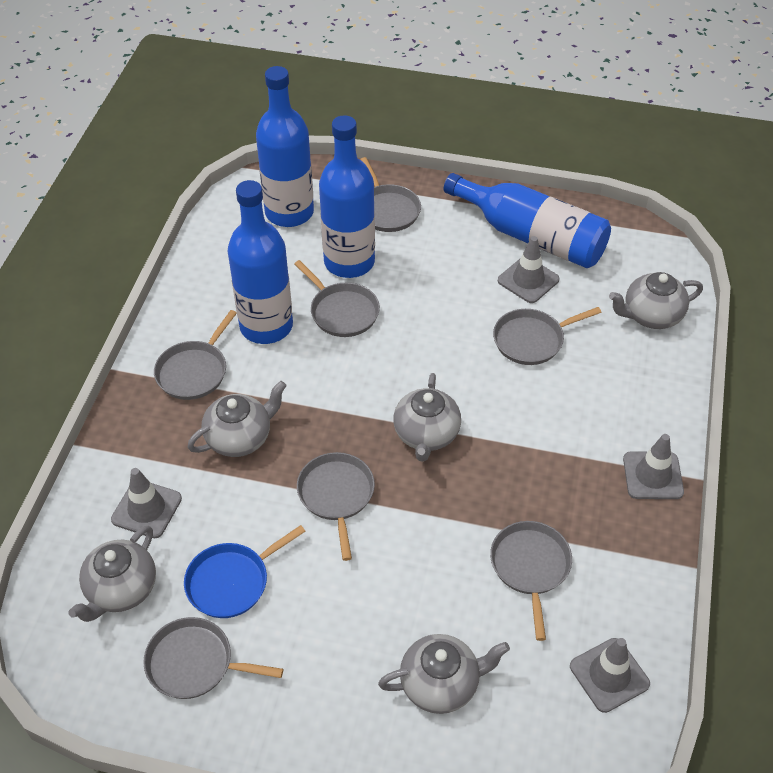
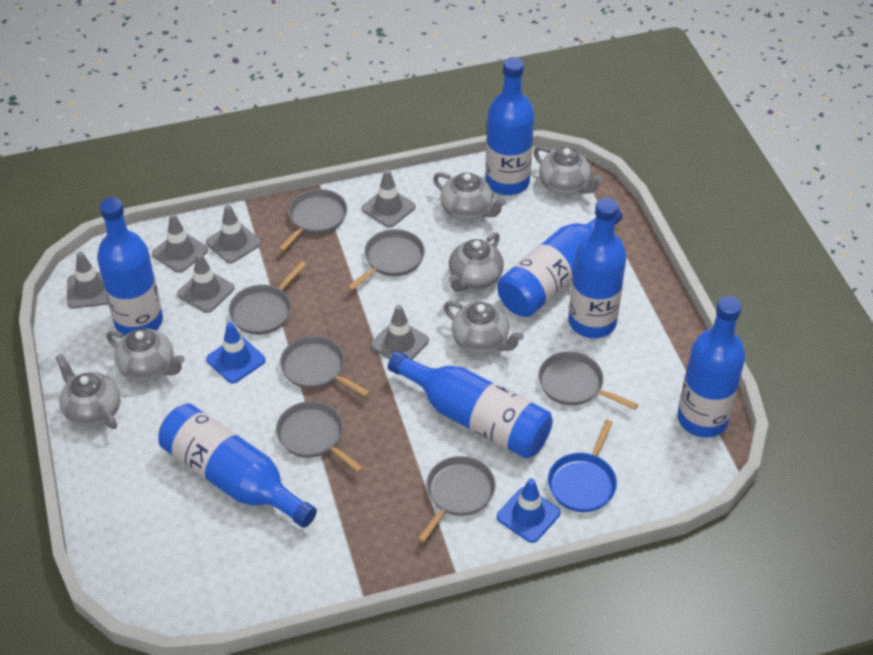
blue bottle: [228,180,293,344] [256,66,314,227] [319,115,375,278] [444,173,611,268] = 4 -> [97,197,163,336] [158,404,317,528] [388,351,553,458] [485,57,534,195] [497,208,622,317] [568,198,626,338] [678,296,745,438] = 7
blue traffic cone: none = 0 -> [206,322,266,384] [497,478,561,543] = 2
grey teapot: [68,526,156,622] [188,381,287,457] [378,634,510,714] [393,373,461,462] [609,272,703,329] = 5 -> [55,354,120,429] [106,328,185,382] [433,172,506,221] [444,301,524,354] [449,232,504,292] [534,146,603,195] = 6
grey traffic cone: [111,468,182,538] [498,236,559,303] [570,638,650,713] [623,434,684,499] = 4 -> [67,252,108,308] [152,214,208,273] [177,253,234,313] [206,204,261,264] [362,169,415,228] [371,305,429,359] = 6

